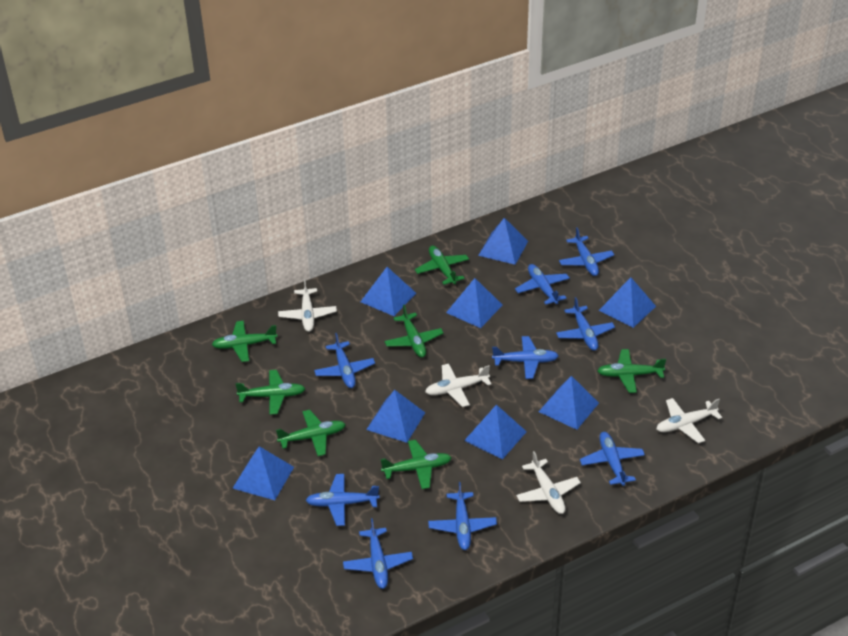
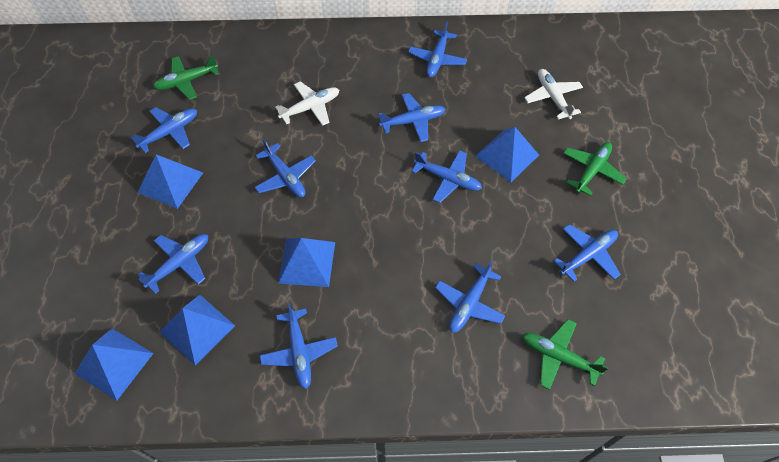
blue pyramid: [232,446,294,500] [360,267,416,316] [366,390,425,443] [446,278,503,328] [464,405,527,460] [478,218,528,265] [539,376,599,430] [599,277,656,328] = 8 -> [75,328,154,401] [137,155,203,209] [160,295,235,365] [278,238,335,287] [475,127,539,182] = 5
green plane: [212,321,278,362] [235,370,305,415] [276,410,346,456] [380,440,452,489] [385,305,444,358] [415,246,469,285] [597,349,666,393] = 7 -> [153,55,219,100] [522,319,608,390] [563,142,627,196] = 3
white plane: [278,279,337,332] [425,364,491,407] [516,451,581,514] [657,398,722,443] = 4 -> [275,81,339,126] [524,69,583,120] = 2

